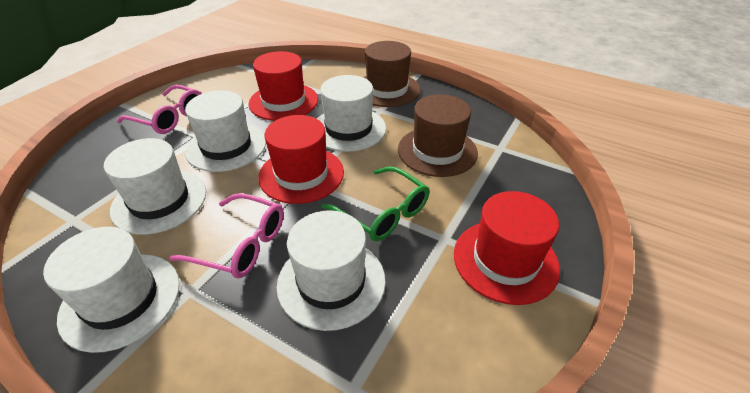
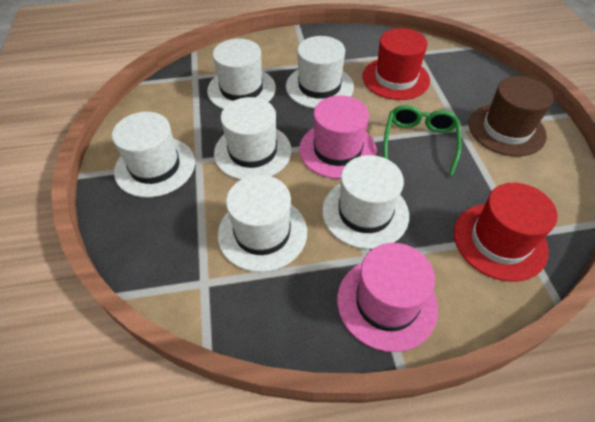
brown hat: [363,41,420,107] [398,94,478,177] = 2 -> [469,76,554,156] = 1
pink glasses: [117,85,202,134] [169,193,284,278] = 2 -> none = 0
pink hat: none = 0 -> [299,95,377,179] [337,243,438,352] = 2
red hat: [248,51,318,121] [258,115,344,204] [454,191,560,305] = 3 -> [363,28,430,100] [454,183,557,282] = 2
white hat: [43,227,180,353] [104,138,206,235] [185,91,266,172] [277,210,386,331] [317,75,386,152] = 5 -> [112,112,195,198] [207,39,276,109] [214,97,292,180] [218,175,307,272] [286,36,354,109] [322,155,409,249] = 6

